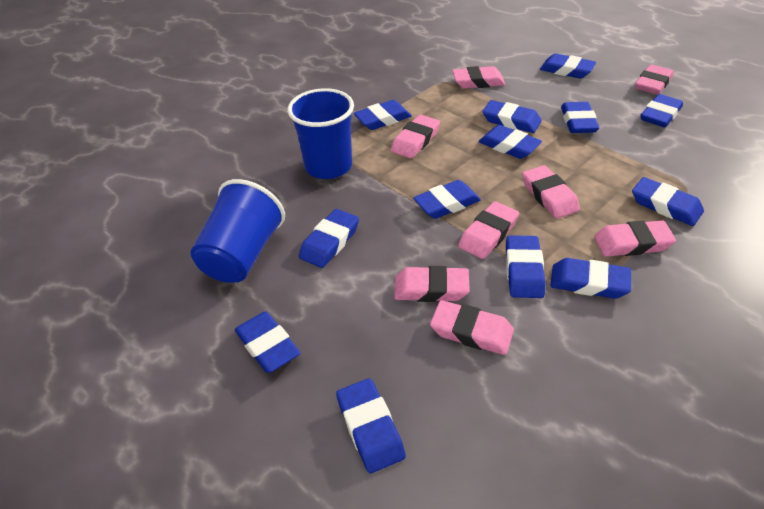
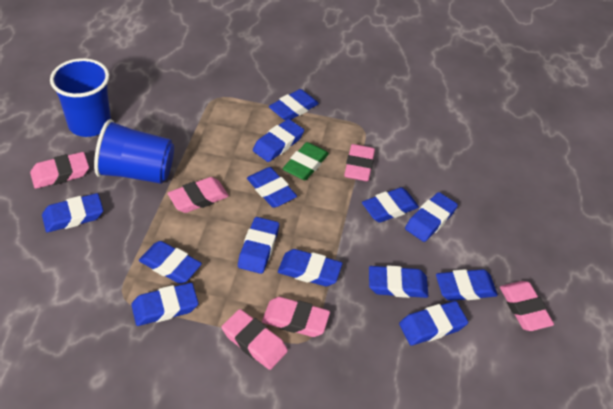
green eraser: none = 0 -> [283,142,329,180] = 1
pink eraser: [391,115,440,159] [394,266,470,302] [430,300,514,355] [452,66,505,89] [458,201,519,259] [522,165,580,219] [594,220,676,257] [635,64,673,95] = 8 -> [30,152,89,189] [168,177,229,213] [222,309,288,370] [262,297,330,337] [344,144,375,181] [500,281,554,331] = 6

